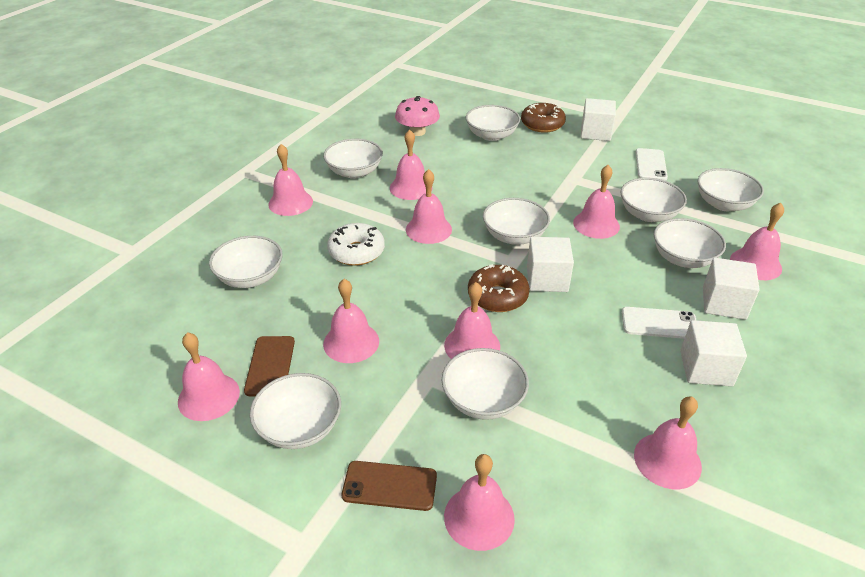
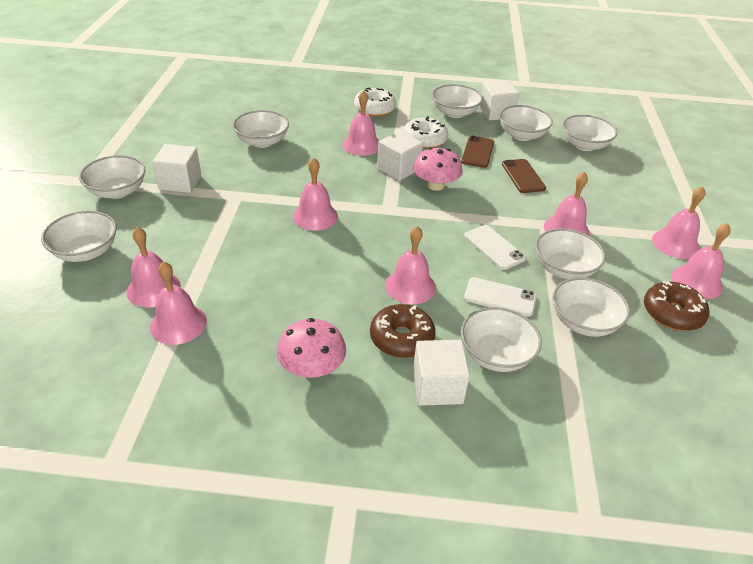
pink bell: [178,332,240,421] [268,144,313,216] [323,279,379,363] [390,130,432,200] [406,169,452,244] [444,282,500,359] [444,454,515,551] [573,165,620,239] [634,396,702,489] [730,203,784,280] = 10 -> [126,227,181,308] [150,261,207,345] [293,157,338,231] [342,90,379,156] [385,226,436,304] [544,172,590,235] [652,186,706,259] [672,223,731,299] = 8
pink mushroom: [395,96,440,136] = 1 -> [277,318,346,378] [413,147,463,191] = 2
white donut: [327,223,385,266] = 1 -> [354,88,396,117] [403,116,448,149] = 2

